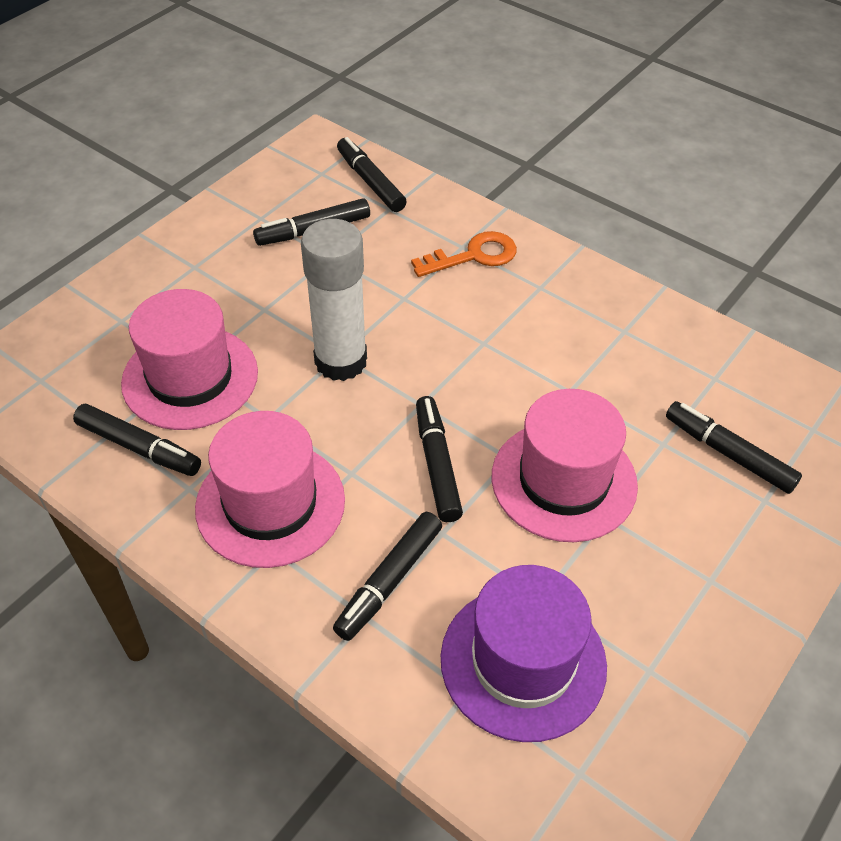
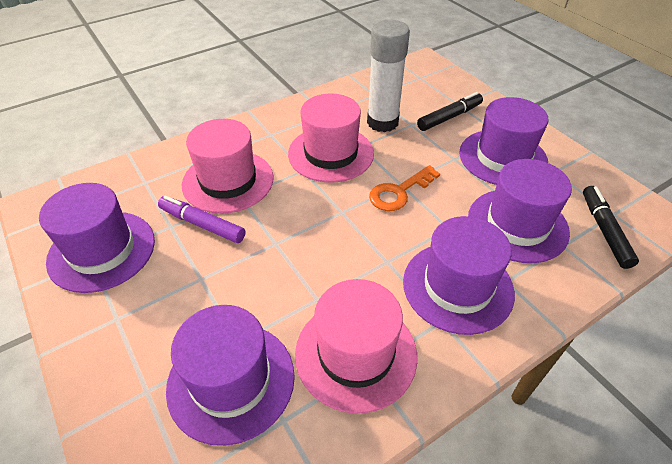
black marker: [73,404,201,476] [253,198,370,246] [333,512,442,641] [337,137,407,212] [416,396,463,522] [666,401,802,494] = 6 -> [417,92,483,131] [583,186,639,269] = 2
purple hat: [441,565,607,742] = 1 -> [39,183,155,293] [166,305,295,446] [403,216,515,335] [459,97,549,185] [468,159,572,263] = 5
purple marker: none = 0 -> [158,196,245,243] = 1

